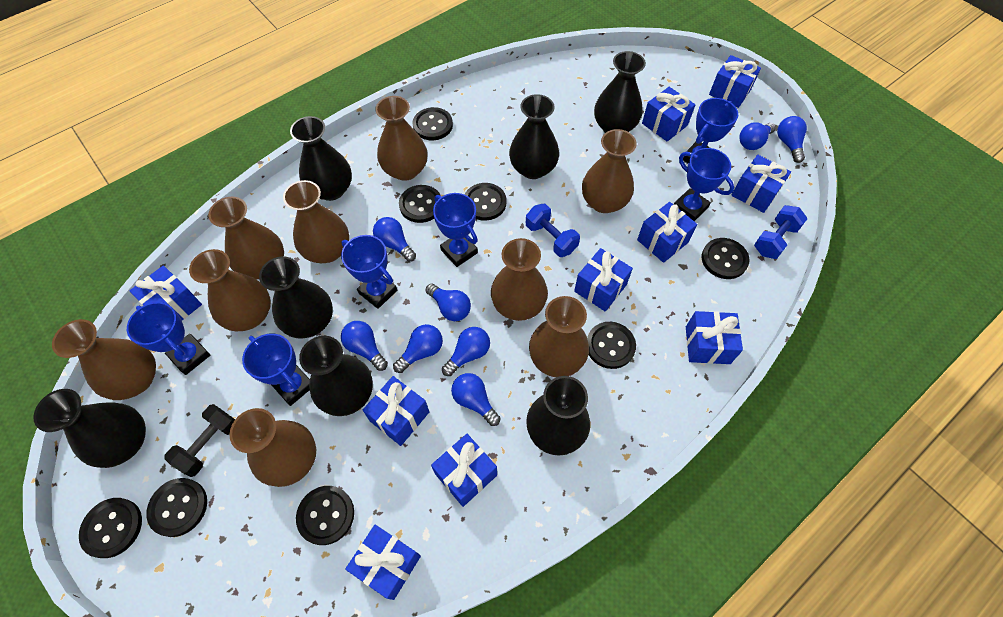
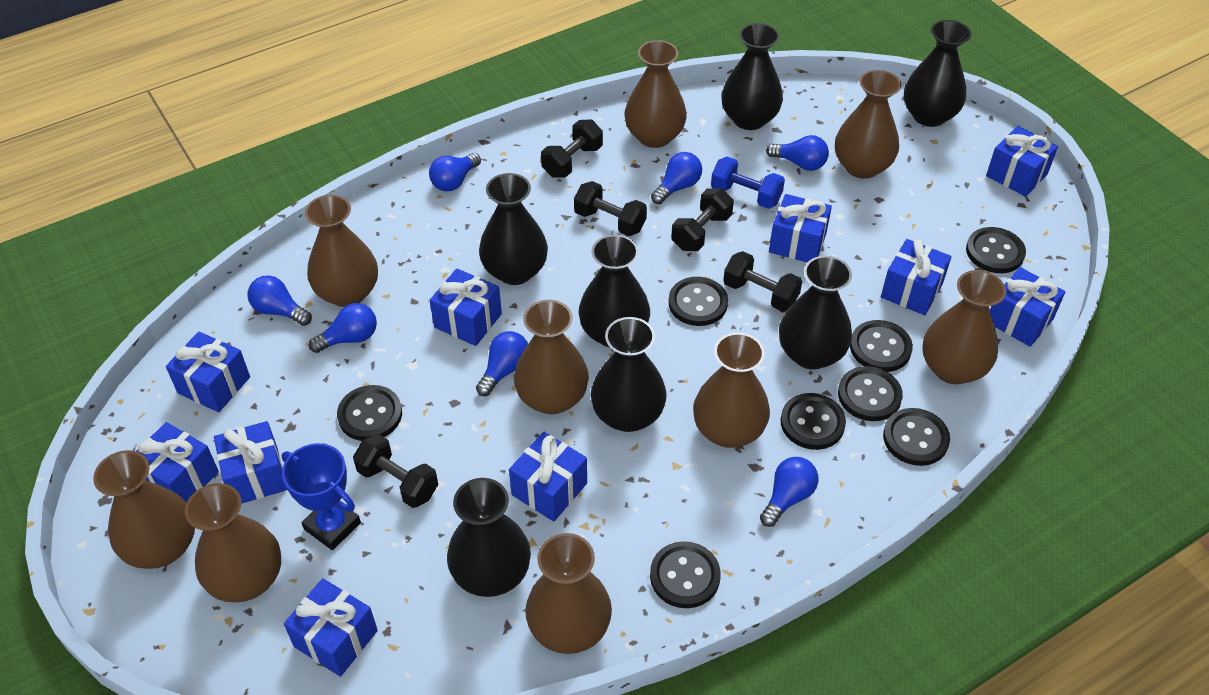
black dumbbell: [164,404,235,477] = 1 -> [353,434,438,508] [541,119,603,178] [574,181,647,236] [671,188,734,251] [723,251,802,312] = 5
blue dumbbell: [526,204,580,257] [754,205,808,259] = 2 -> [711,157,785,209] = 1
blue light bulb: [341,321,388,371] [373,217,416,262] [393,324,443,373] [425,283,471,321] [442,327,490,376] [451,373,501,426] [739,122,776,150] [777,116,807,163] = 8 -> [248,276,312,326] [309,303,377,353] [429,153,481,191] [476,331,528,396] [651,152,702,204] [760,457,819,527] [766,135,829,171] = 7
blue trophy: [127,302,210,375] [242,334,310,406] [341,235,397,309] [433,193,478,267] [674,148,734,221] [683,98,738,163] = 6 -> [282,443,361,550] = 1

